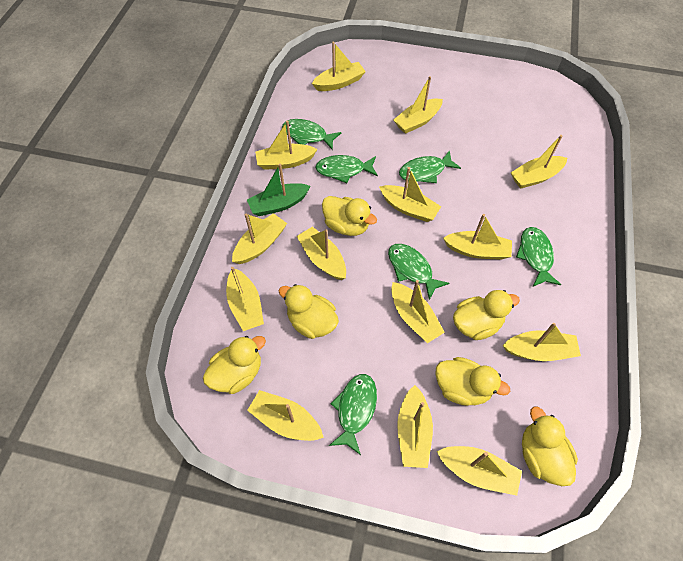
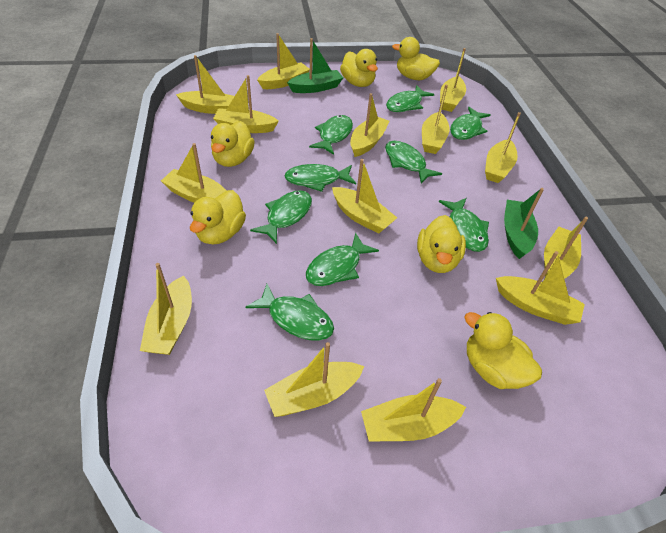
green boat: [247,164,310,216] = 1 -> [287,38,343,93] [504,188,544,259] = 2
green fish: [282,119,342,150] [315,155,378,183] [329,374,377,455] [388,244,450,300] [399,150,461,183] [516,227,561,286] = 6 -> [246,284,334,341] [250,190,312,244] [284,164,356,192] [306,233,379,286] [309,115,353,155] [385,141,442,184] [386,85,434,112] [439,198,489,252] [450,107,491,140] = 9

